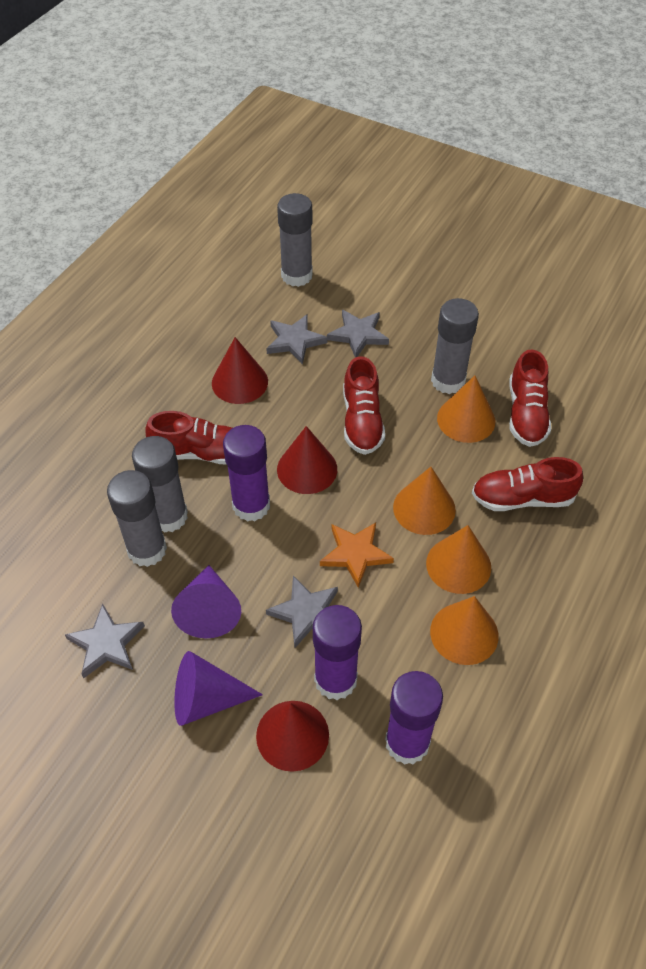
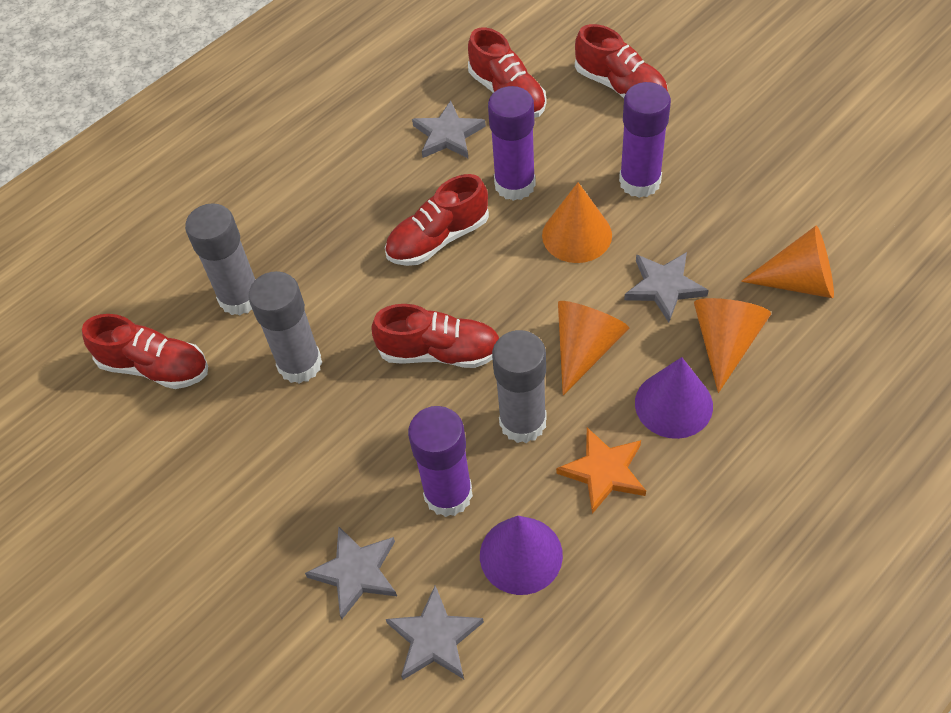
grey glue stick: [107,470,167,567] [132,436,188,533] [277,193,313,287] [431,298,479,394] = 4 -> [185,203,256,316] [248,271,322,384] [492,330,547,443] = 3
red cone: [212,337,268,404] [256,701,329,772] [277,426,337,494] = 3 -> none = 0
red shoe: [145,411,232,465] [343,356,385,455] [472,457,583,511] [509,349,551,447] = 4 -> [82,314,208,389] [371,304,499,368] [385,174,489,266] [468,27,546,118] [575,24,668,98] = 5

